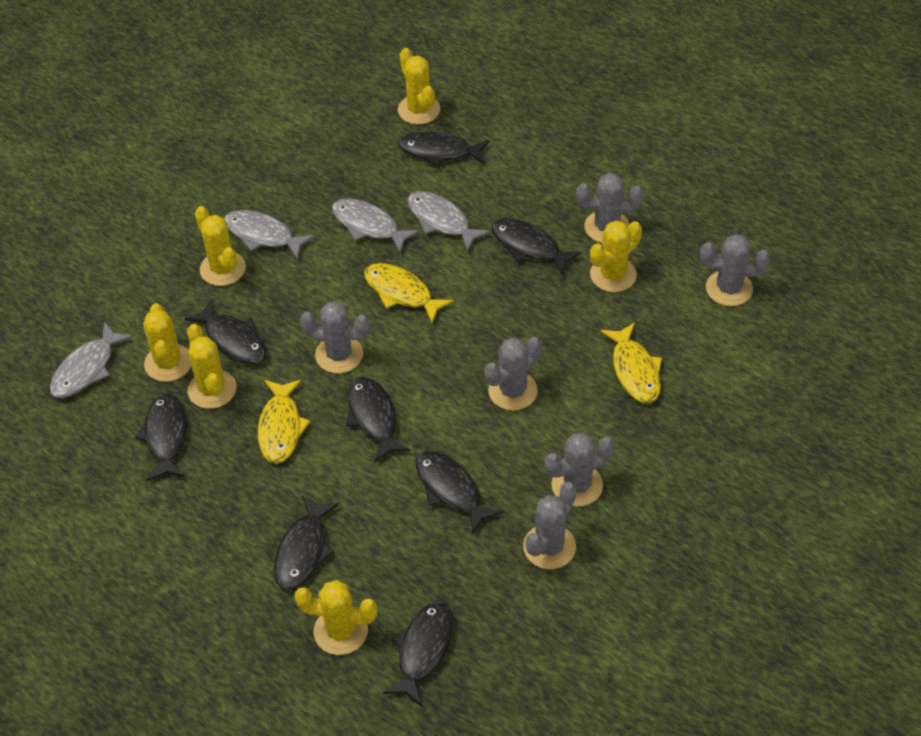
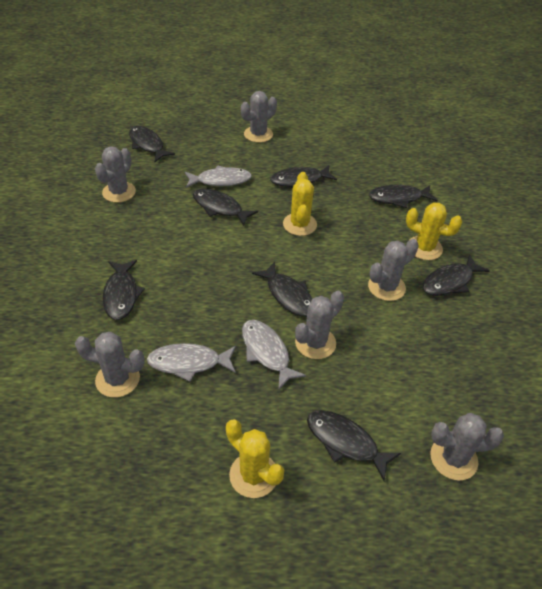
grey fish: [50,322,133,398] [224,210,315,260] [332,199,420,253] [408,191,490,252] = 4 -> [147,343,236,382] [185,165,252,188] [242,320,306,389] = 3
yellow cactus: [143,303,191,382] [187,324,237,409] [195,206,246,286] [294,580,377,655] [398,48,440,125] [590,221,642,292] = 6 -> [226,419,284,498] [283,172,317,236] [406,202,462,260] = 3
yellow fish: [258,379,310,464] [364,263,454,323] [600,322,662,403] = 3 -> none = 0

